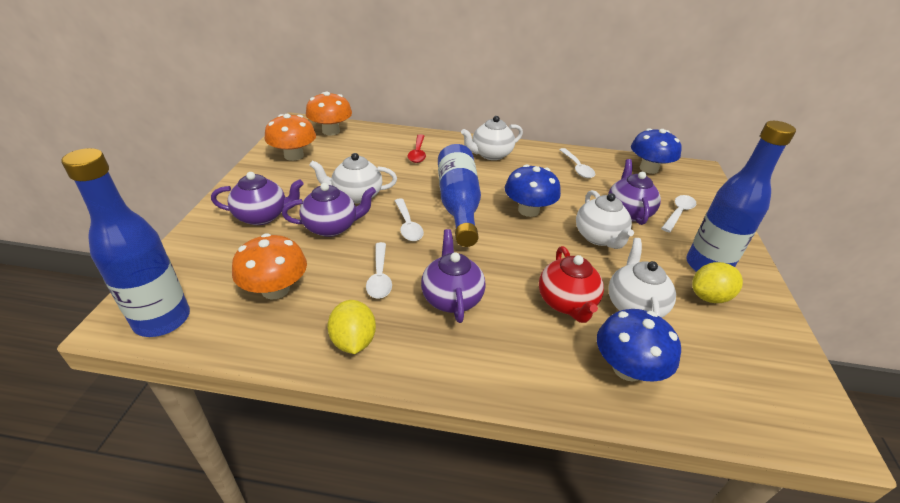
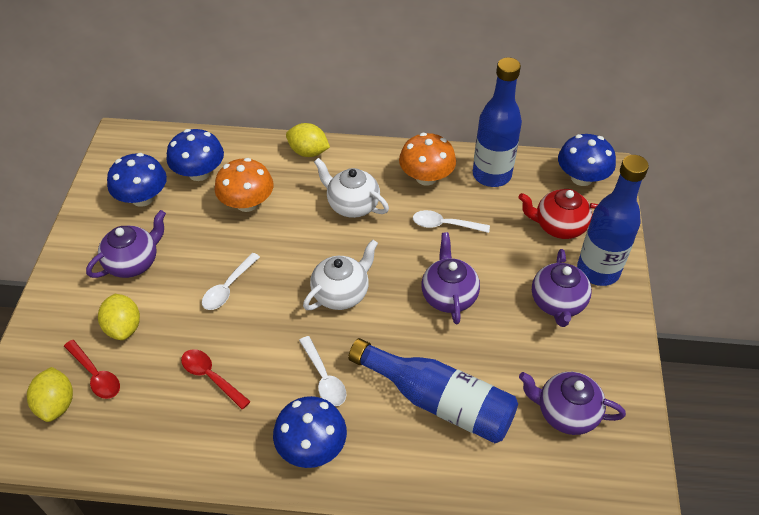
blue mushroom: [505,164,561,217] [597,309,681,382] [631,128,682,174] = 3 -> [107,153,167,207] [166,129,224,181] [273,396,347,468] [558,134,616,186] = 4
orange mushroom: [232,233,307,299] [265,114,316,161] [306,92,352,136] = 3 -> [215,158,273,212] [399,133,456,186] = 2
red spoon: [408,134,426,163] = 1 -> [64,340,120,399] [181,349,251,409] = 2
white spoon: [366,242,392,299] [394,198,424,241] [559,148,595,178] [661,195,696,233] = 4 -> [202,253,260,310] [299,336,346,406] [413,210,490,233] = 3
white teapot: [309,153,397,203] [461,116,523,160] [576,190,634,249] [608,238,676,318] = 4 -> [303,240,378,310] [314,158,389,218] = 2
yellow lemon: [327,300,376,354] [692,262,743,303] = 2 -> [27,367,73,422] [98,294,140,340] [286,123,330,157] = 3

